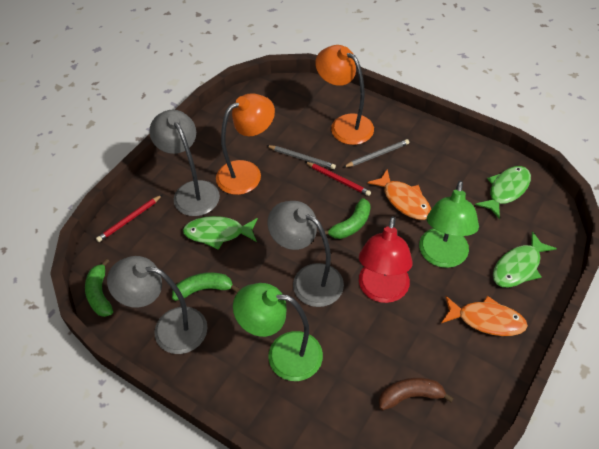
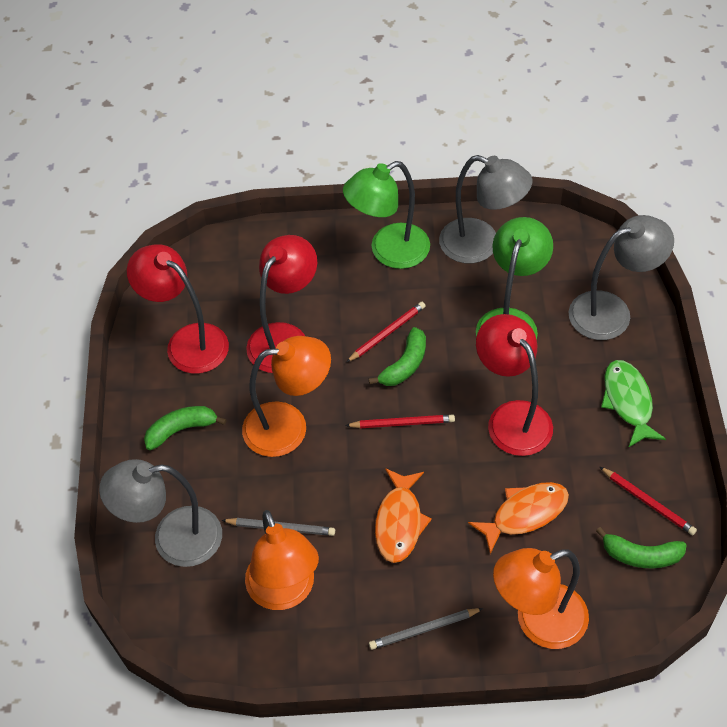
brown banana: [379,378,454,410] = 1 -> none = 0
green fish: [183,216,258,250] [475,166,531,219] [493,231,557,287] = 3 -> [601,360,666,448] = 1
orange lamp: [216,93,275,195] [315,45,374,145] = 2 -> [242,336,331,457] [245,510,319,610] [493,548,589,649] = 3
red lamp: [359,217,413,303] = 1 -> [127,244,229,374] [246,235,317,373] [476,314,553,456] = 3
red pencil: [96,195,162,242] [305,162,371,196] = 2 -> [345,414,455,428] [346,302,426,362] [600,467,697,535] = 3

